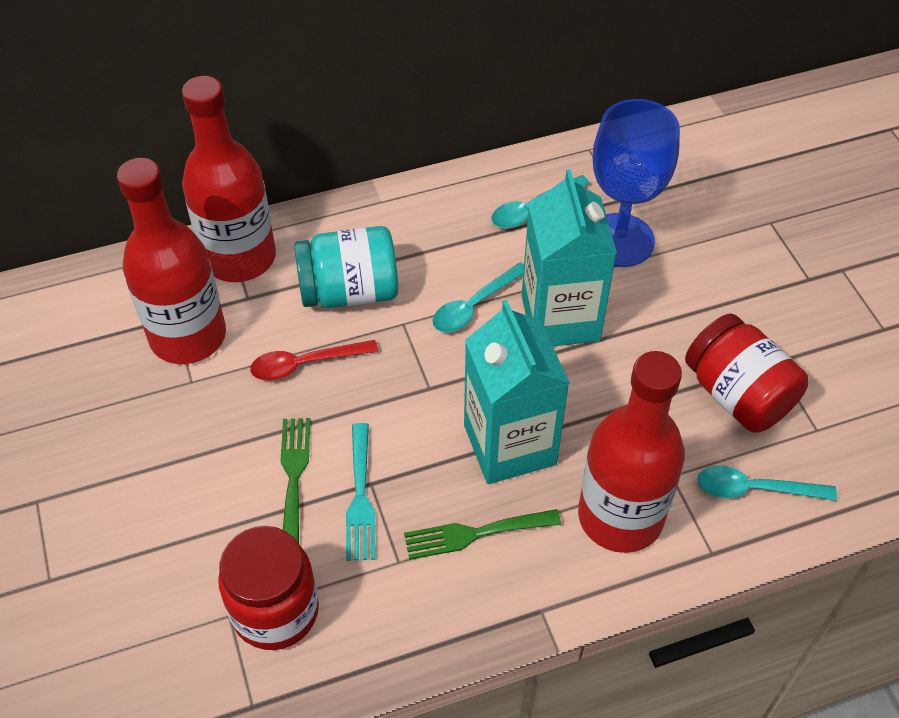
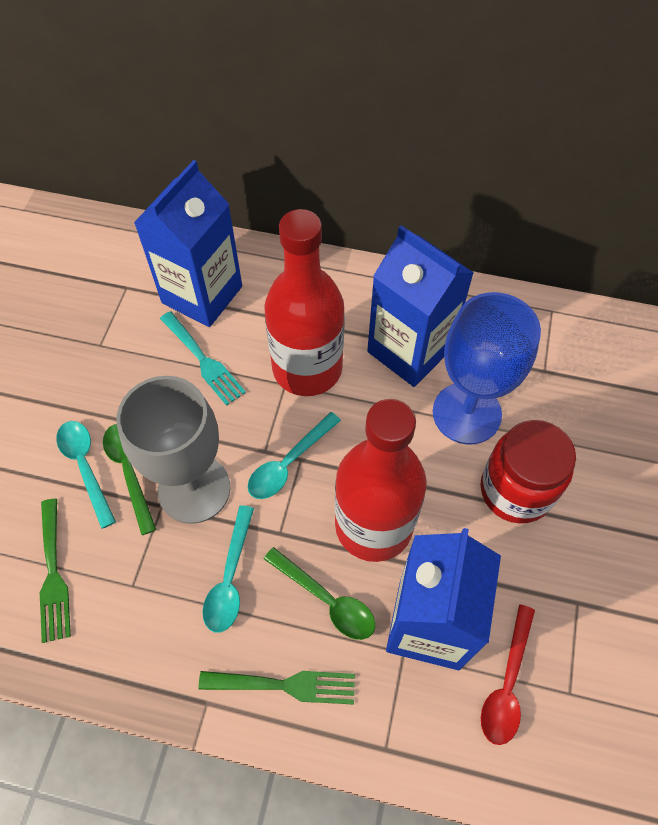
blue carton: none = 0 -> [134,160,242,327] [367,225,474,387] [386,528,501,670] = 3
green spoon: none = 0 -> [103,424,157,535] [264,547,375,640] = 2
grey goblet: none = 0 -> [116,376,231,524] = 1
red bottle: [117,158,226,364] [182,76,276,282] [578,351,685,553] = 3 -> [264,209,345,396] [335,399,426,562] = 2
red jar: [218,526,319,650] [685,314,809,433] = 2 -> [480,420,576,524] = 1
turquoise carton: [464,300,570,484] [522,169,617,346] = 2 -> none = 0
turquoise jar: [294,226,398,308] = 1 -> none = 0

